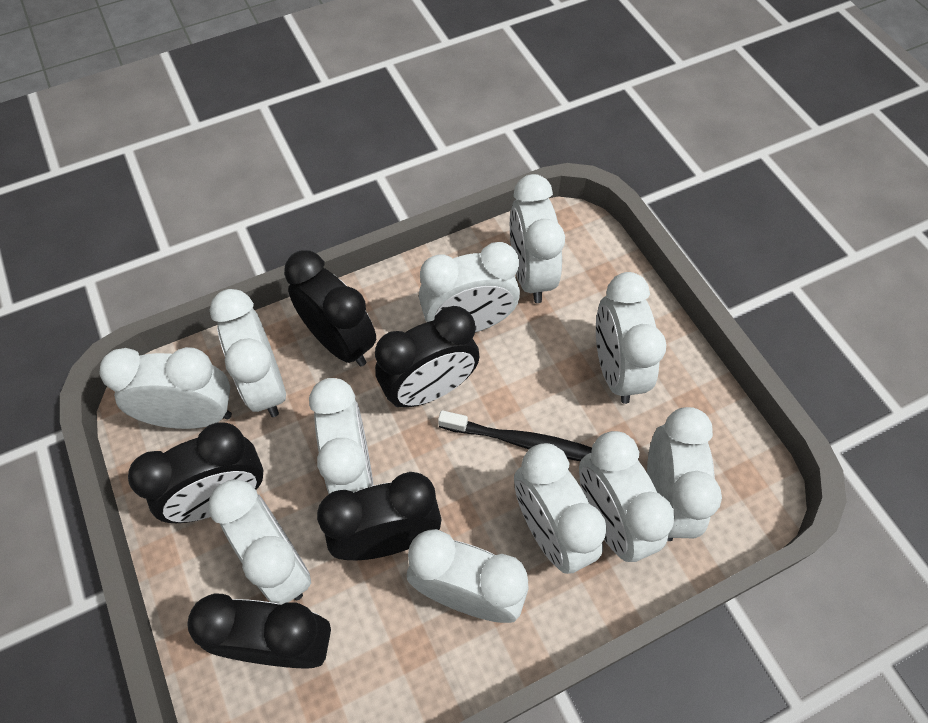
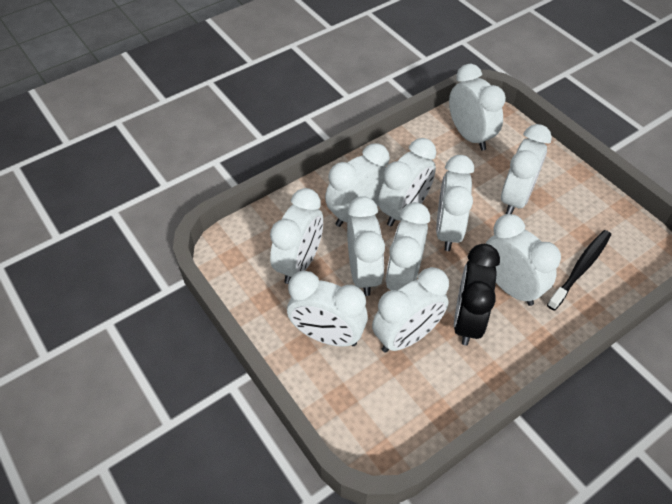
black clock: [128,423,263,523] [187,593,331,669] [284,250,376,366] [317,472,442,560] [375,306,480,407] = 5 -> [454,244,500,346] = 1

